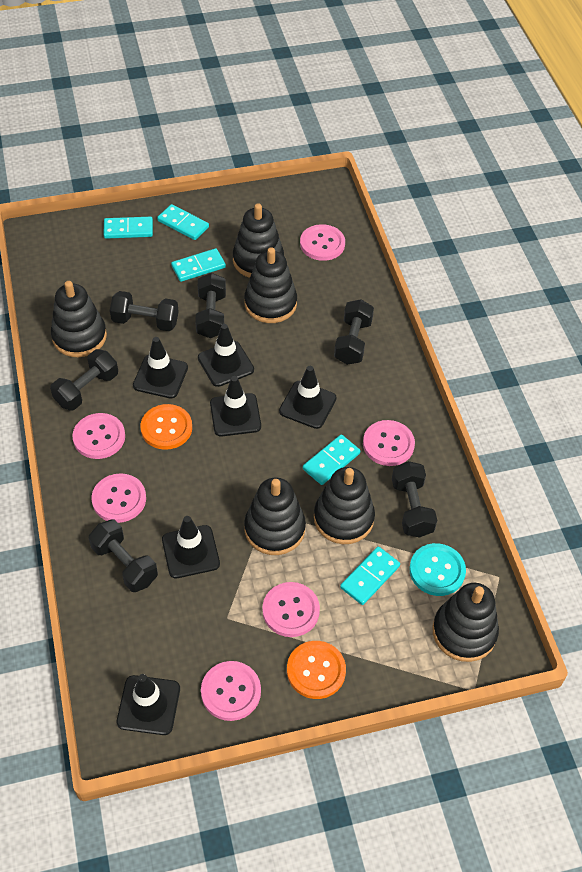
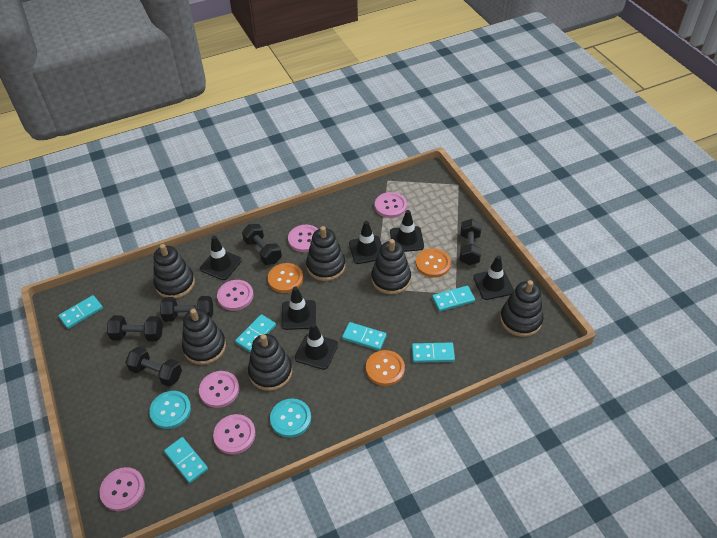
black dumbbell: [50,349,118,410] [89,519,158,592] [110,291,179,331] [195,273,226,338] [334,299,374,365] [392,461,437,538] = 6 -> [107,315,163,342] [125,346,182,387] [160,296,213,322] [242,224,282,265] [460,219,482,265] = 5
orange button: [141,404,192,450] [287,641,346,699] = 2 -> [268,263,303,293] [366,350,405,386] [416,248,451,278] = 3
turquoise button: [409,543,466,596] = 1 -> [149,391,191,429] [270,398,311,438] = 2
turquoise domino: [103,217,153,239] [157,204,209,240] [171,248,226,282] [303,435,360,485] [340,546,400,605] = 5 -> [58,295,103,329] [164,437,208,483] [235,314,276,352] [342,322,387,351] [412,342,455,363] [432,286,475,312] = 6

